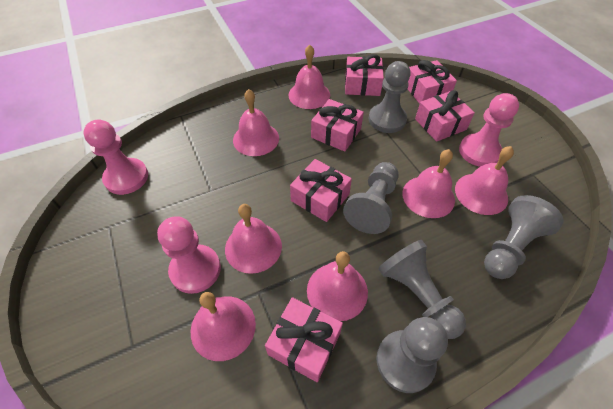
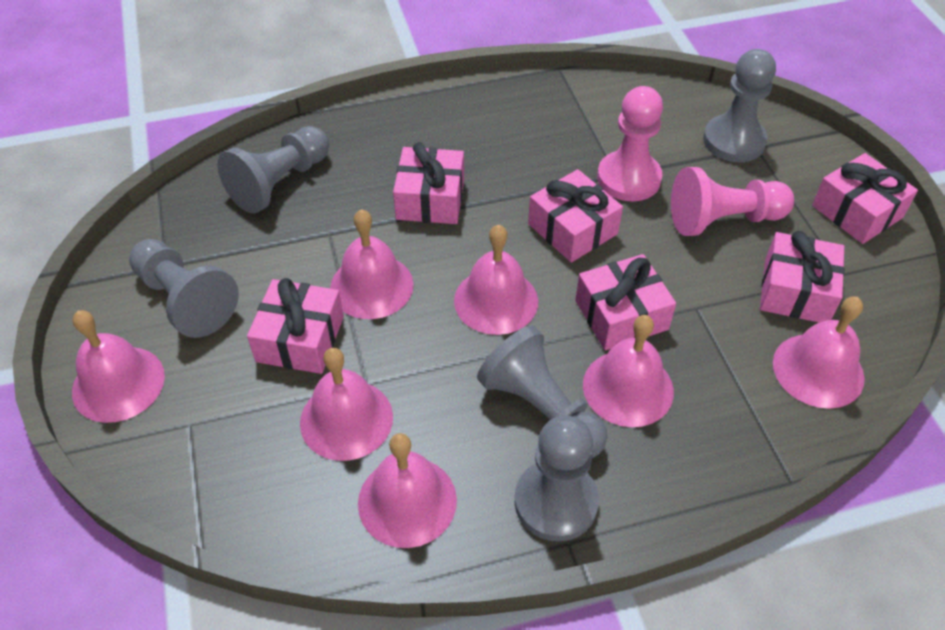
pink pawn: [83,120,148,195] [157,216,221,294] [459,93,519,167] = 3 -> [597,86,663,201] [671,167,794,236] = 2

